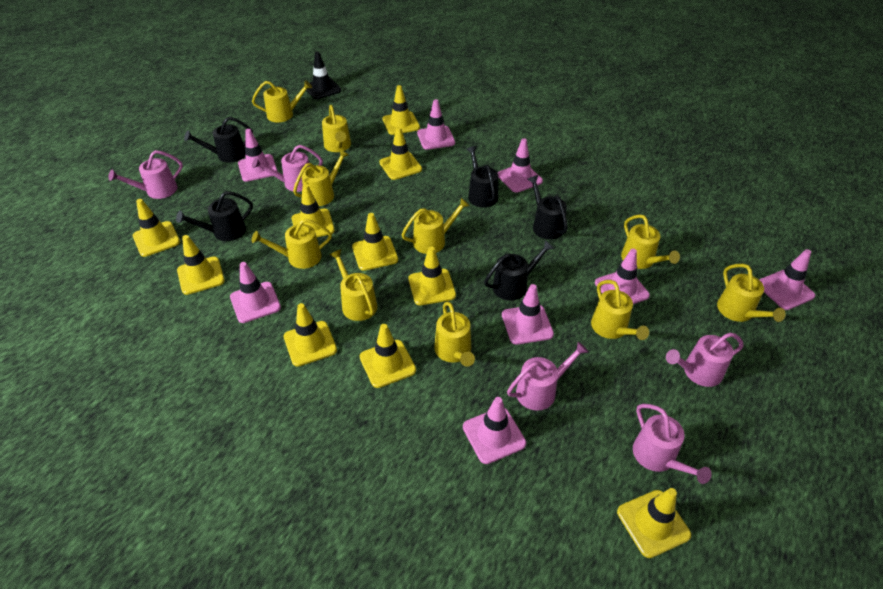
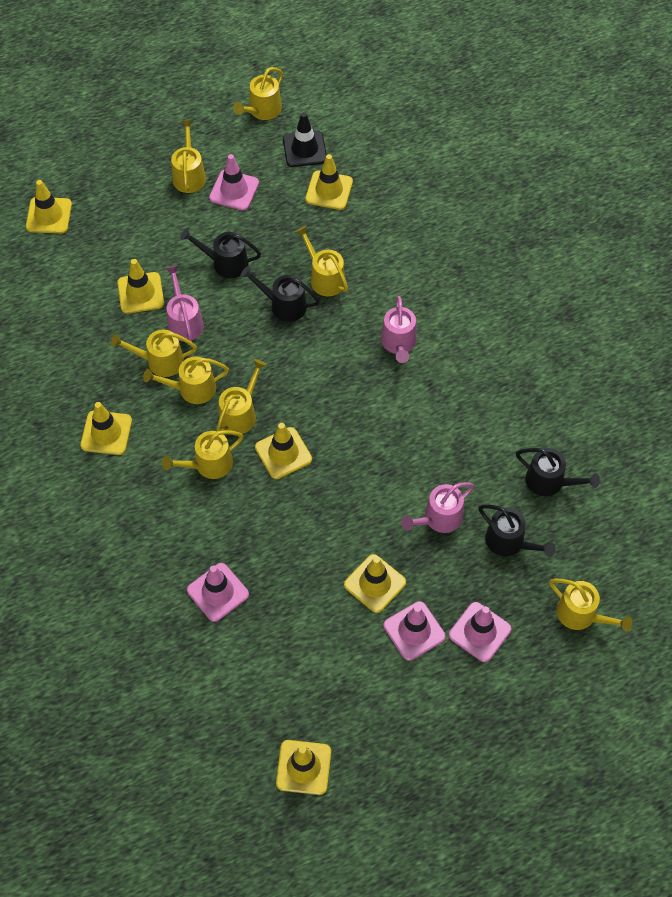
black watering can: [176,191,253,241] [184,117,253,163] [467,146,498,208] [484,240,555,301] [528,175,568,240] = 5 -> [180,228,261,279] [241,266,319,322] [478,505,556,557] [516,448,600,496] = 4
pink traffic cone: [230,262,281,323] [238,129,278,182] [417,99,455,150] [463,397,526,464] [498,138,543,193] [502,284,554,345] [595,249,650,304] [759,249,815,310] = 8 -> [187,563,249,622] [209,154,259,211] [383,601,446,661] [449,602,511,662] = 4
pink watering can: [109,150,183,199] [252,145,323,192] [507,342,588,411] [633,404,711,484] [666,333,744,387] = 5 -> [165,265,204,342] [381,296,417,363] [401,482,474,533] = 3
yellow traffic cone: [133,199,180,257] [177,235,225,295] [284,303,337,367] [292,184,335,237] [352,213,398,271] [360,324,416,388] [379,127,422,180] [382,85,420,135] [408,247,456,305] [617,488,691,558] = 10 -> [26,180,72,234] [80,402,132,455] [117,259,164,314] [255,423,312,479] [276,740,331,795] [305,154,353,210] [344,554,406,613] = 7
yellow watering can: [252,80,312,122] [252,219,332,269] [293,149,349,206] [322,105,351,152] [329,249,377,321] [402,198,470,254] [434,301,475,367] [591,280,649,340] [621,214,680,269] [717,264,786,322] = 10 -> [111,330,197,377] [143,357,229,404] [162,430,244,479] [171,121,206,193] [216,359,267,434] [233,67,283,120] [295,226,348,296] [549,579,632,632] = 8

